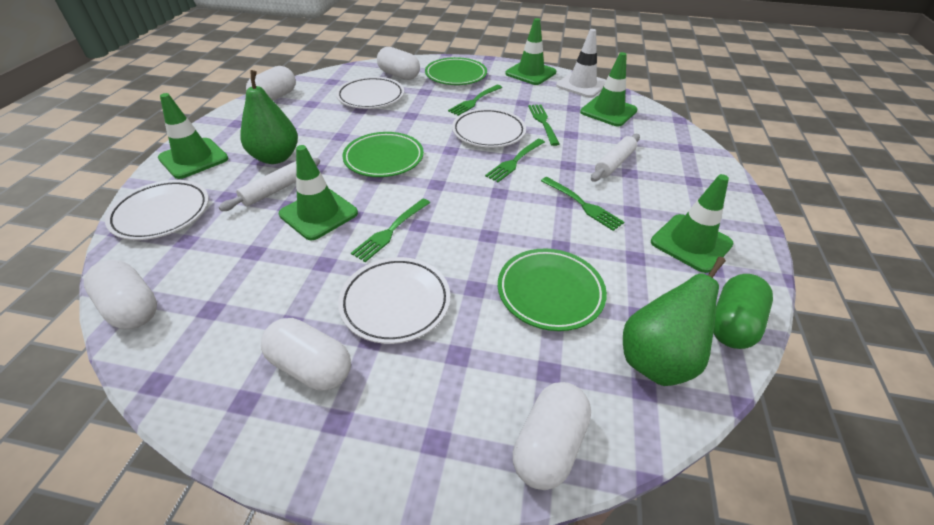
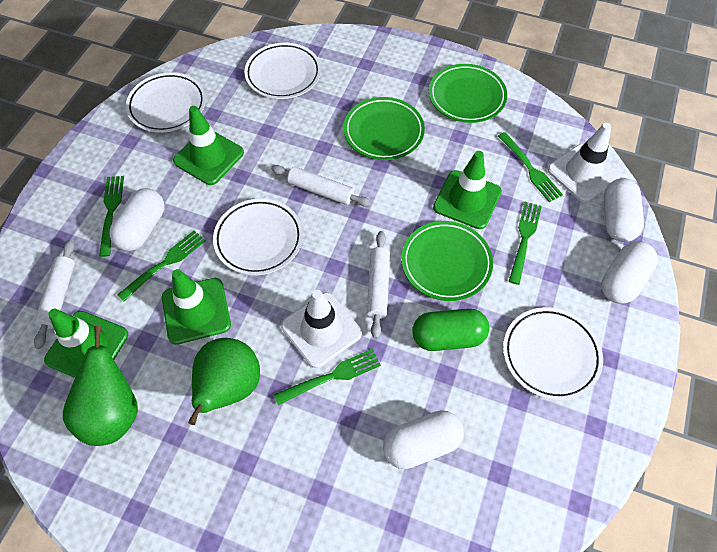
green traffic cone: [158,93,228,179] [279,145,358,240] [505,18,556,85] [580,52,637,126] [651,174,734,273] = 5 -> [44,309,128,378] [162,269,231,345] [173,106,244,185] [433,151,502,229] = 4
white capsule: [84,260,157,329] [246,66,296,101] [261,318,351,391] [377,47,420,80] [513,382,591,490] = 5 -> [109,188,165,251] [383,410,464,469] [601,241,658,304] [604,178,644,242] = 4
white rolling pin: [219,158,320,211] [591,134,640,182] = 2 -> [34,240,75,349] [271,165,372,207] [367,231,390,339] = 3
white traffic cone: [556,29,606,98] = 1 -> [281,290,362,368] [547,123,620,202] = 2

